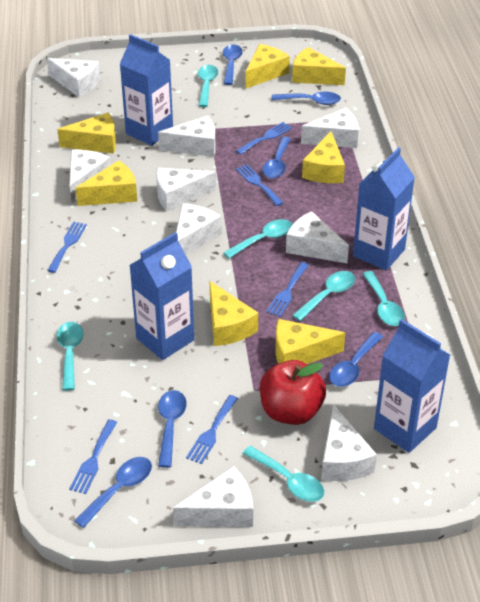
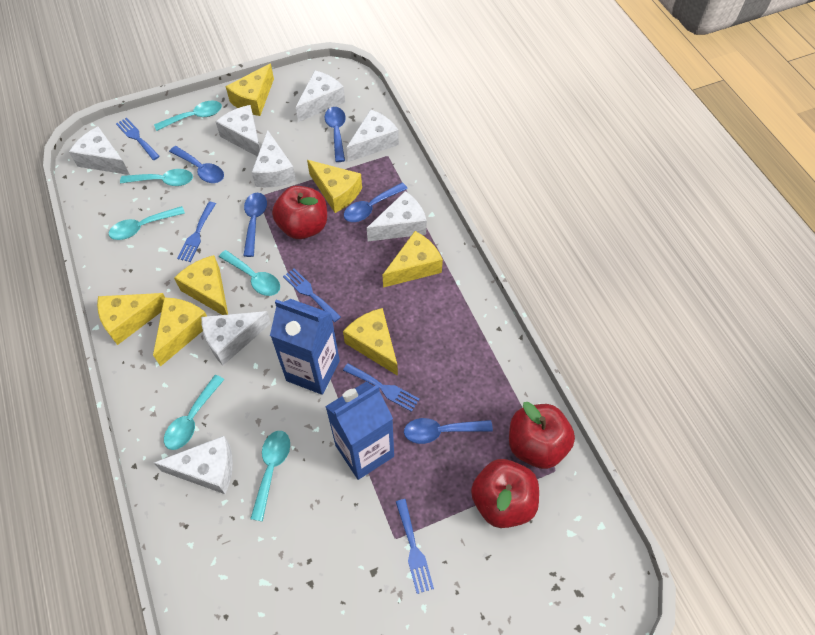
blue carton: [120,34,173,146] [129,232,194,360] [353,147,415,270] [374,319,450,453] = 4 -> [270,299,340,395] [325,381,394,480] = 2
blue fork: [47,222,87,273] [69,419,117,494] [186,395,238,464] [236,122,292,155] [236,164,283,206] [266,262,309,317] = 6 -> [116,118,160,160] [177,202,216,262] [283,269,341,322] [343,363,420,412] [396,499,434,594] = 5
blue spoon: [74,457,152,528] [158,390,187,468] [223,44,243,85] [262,137,291,179] [271,92,341,105] [329,332,383,387] = 6 -> [169,146,224,183] [243,193,267,257] [325,107,346,162] [344,183,408,222] [404,418,493,444] = 5
red apple: [260,360,326,425] = 1 -> [272,186,327,239] [471,459,539,528] [509,402,575,469] = 3
white cheese: [47,58,100,98] [69,150,111,203] [156,168,216,211] [158,116,215,157] [173,466,253,527] [176,203,222,255] [286,211,349,263] [301,108,359,148] [321,404,377,481] = 9 -> [69,127,130,175] [154,436,233,494] [201,311,271,365] [216,105,260,157] [252,130,296,187] [296,71,345,122] [347,109,399,162] [367,191,427,241] = 8

